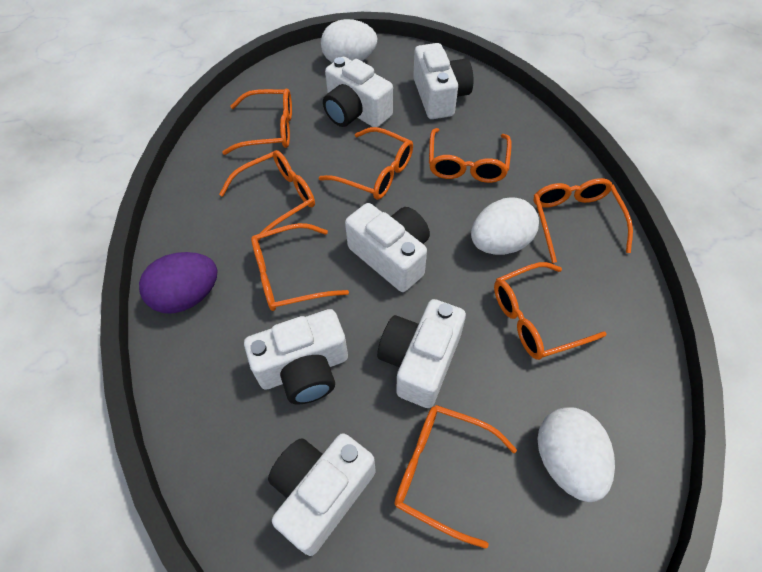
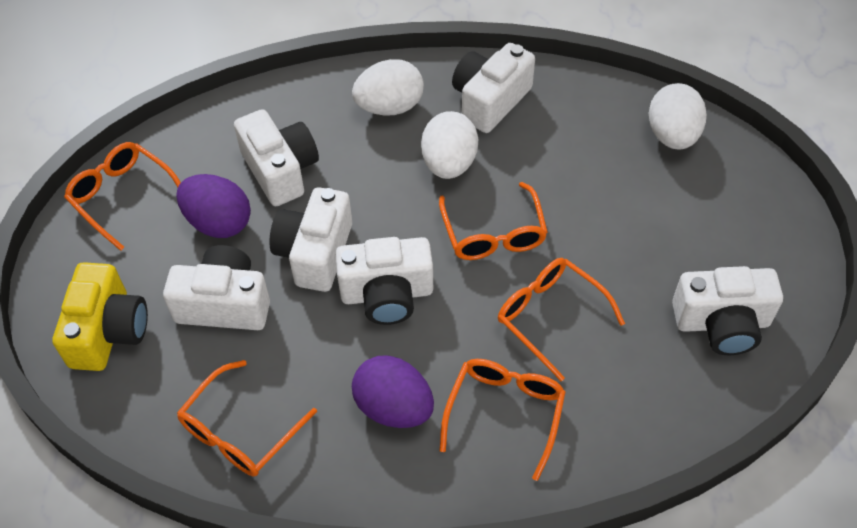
orange glasses: [219,150,315,241] [222,88,292,155] [251,223,349,311] [319,127,413,200] [394,405,517,549] [429,128,512,183] [494,262,607,360] [534,178,633,263] = 8 -> [64,142,181,251] [177,360,317,476] [439,182,548,260] [439,359,566,481] [498,258,625,381] = 5
purple egg: [139,252,218,314] = 1 -> [176,174,251,238] [352,356,434,428] = 2
yellow camera: none = 0 -> [52,262,148,371] = 1

